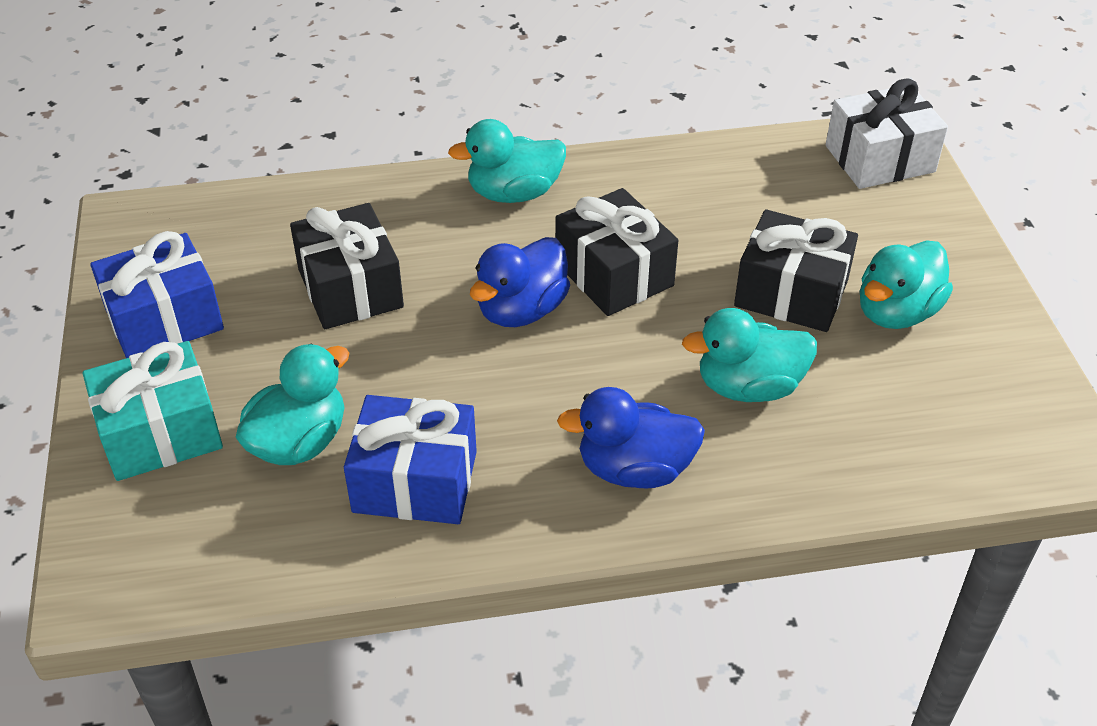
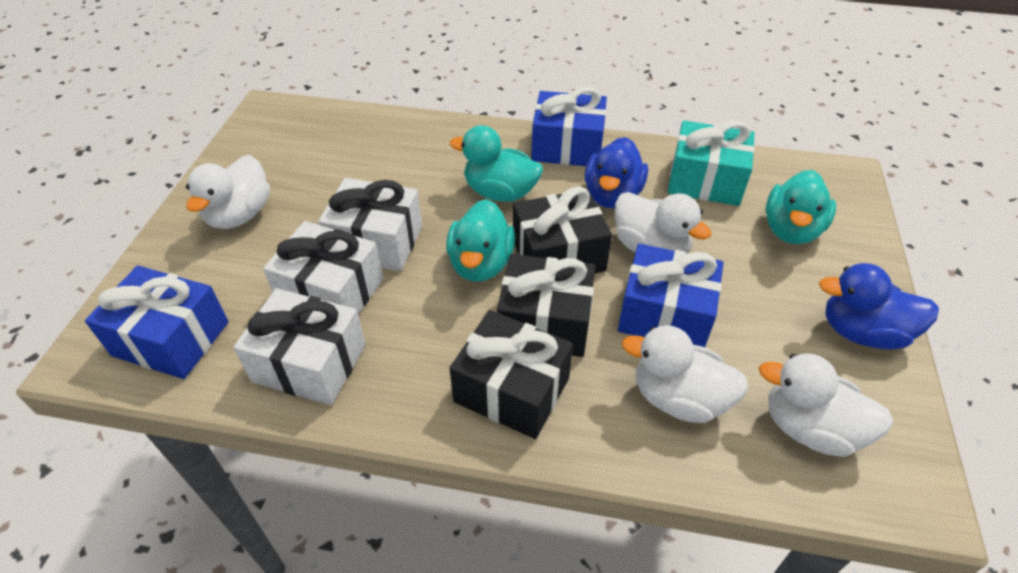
blue gift: [90,231,224,358] [344,395,477,524] = 2 -> [85,266,228,379] [531,87,607,166] [618,244,724,347] = 3
turquoise duck: [235,344,349,465] [448,119,566,203] [682,308,817,402] [860,240,953,329] = 4 -> [446,199,515,282] [450,125,543,202] [766,170,836,244] = 3
white duck: none = 0 -> [186,155,270,229] [615,192,712,253] [622,325,749,423] [759,353,893,457] = 4
white gift: [826,78,948,189] = 1 -> [233,288,366,405] [263,221,383,314] [318,178,422,271] = 3

